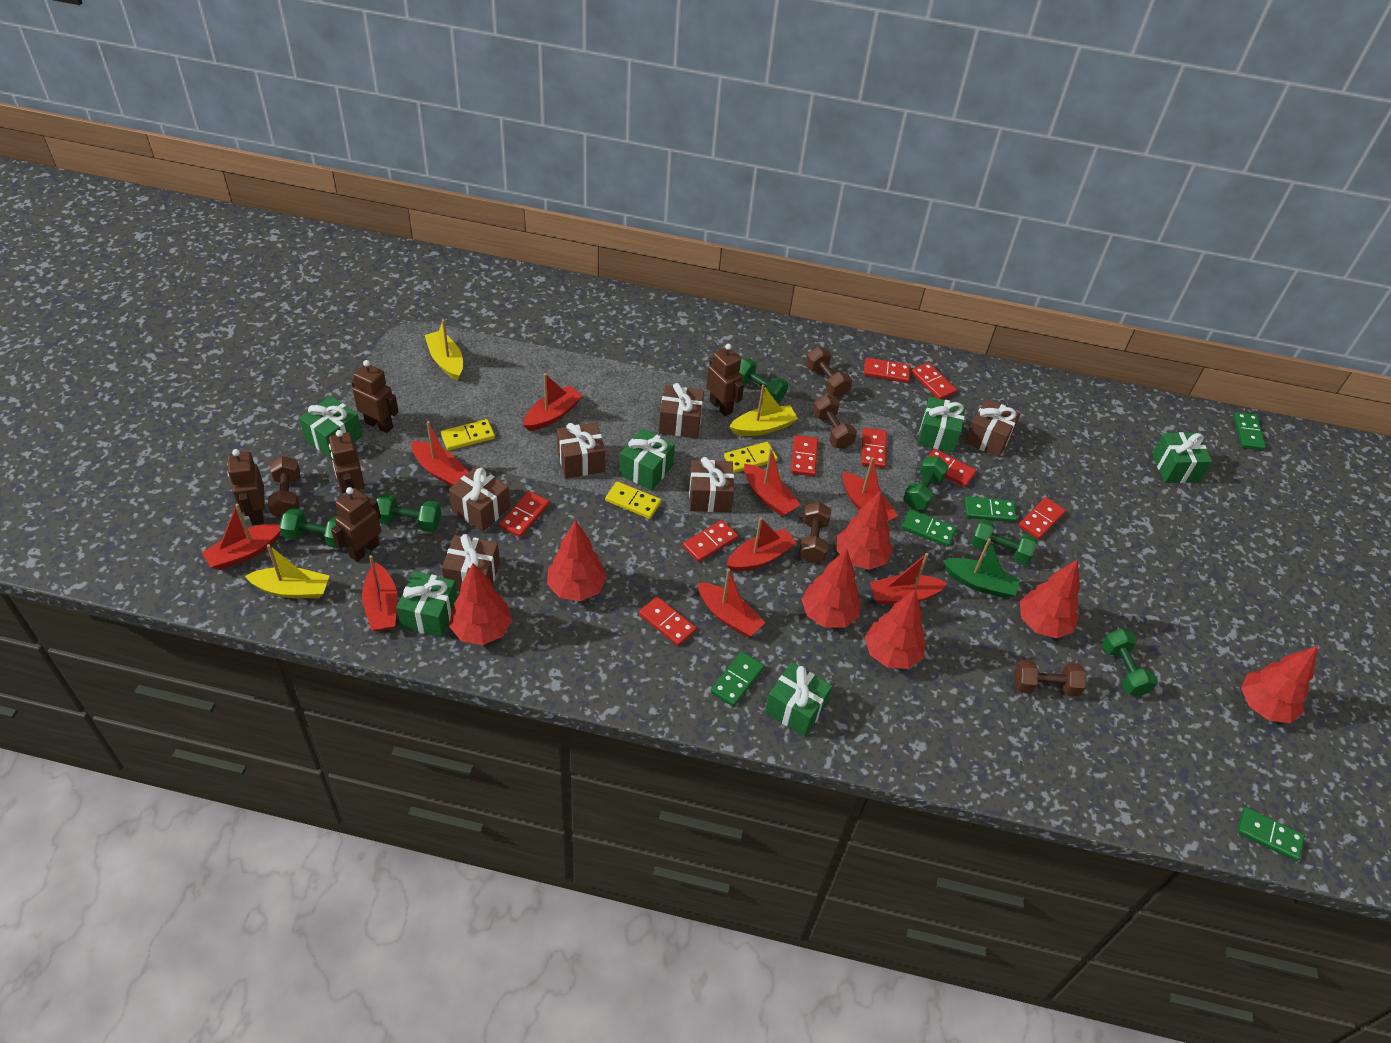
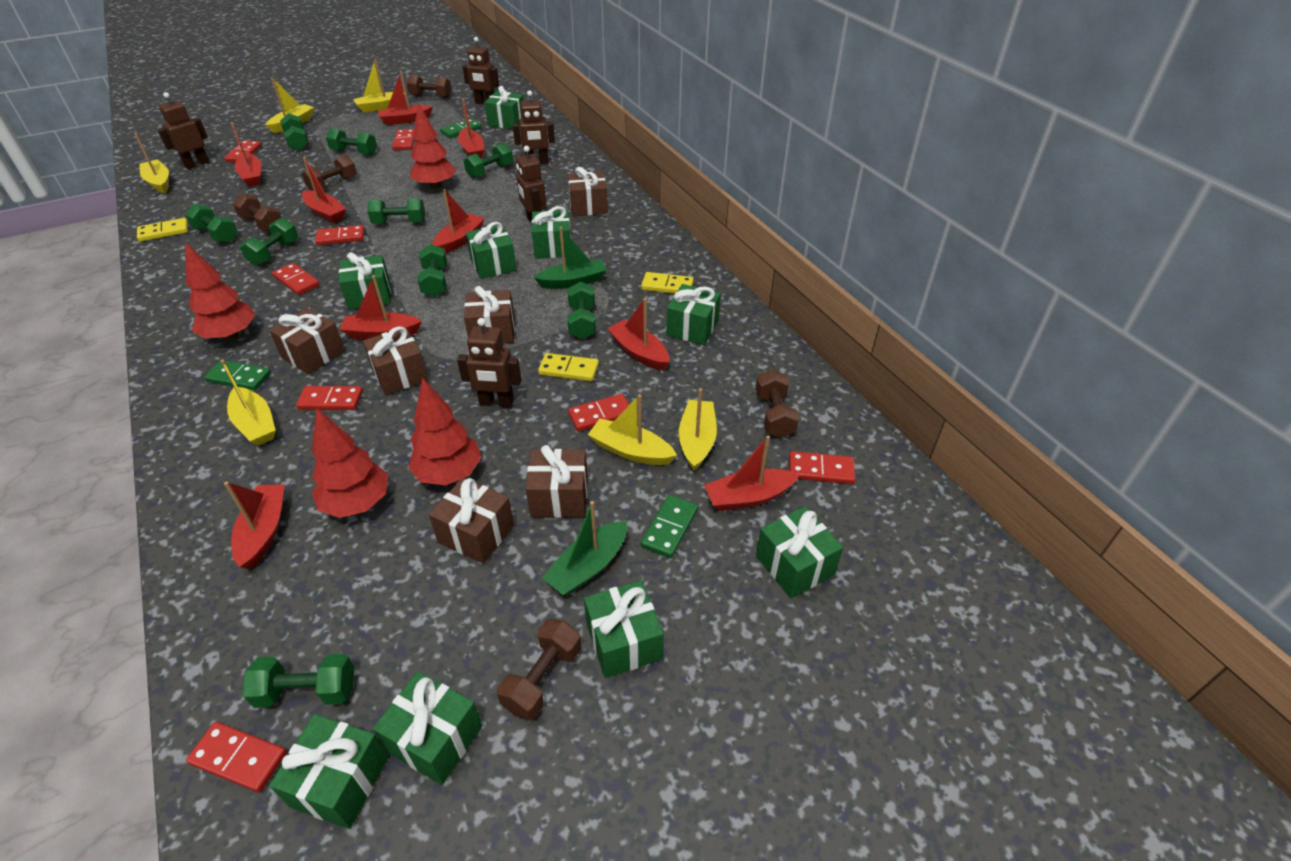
green boat: [943,538,1020,598] = 1 -> [533,227,607,289] [542,501,627,596] = 2
green domino: [711,652,764,707] [901,509,957,547] [964,496,1017,522] [1233,412,1266,450] [1237,807,1305,861] = 5 -> [204,360,271,390] [440,119,481,138] [641,495,698,558] = 3
green dumbbell: [279,508,338,548] [376,493,441,532] [739,358,788,403] [903,457,949,510] [971,519,1037,565] [1102,629,1158,697] = 6 -> [185,204,238,243] [240,218,298,266] [242,653,354,708] [280,113,309,151] [326,128,377,155] [368,198,425,224] [417,244,447,297] [463,143,513,179] [568,282,596,339] = 9
green gift: [299,396,362,459] [397,571,458,637] [620,428,675,491] [765,662,832,737] [918,397,966,453] [1152,432,1212,483] = 6 -> [269,714,388,829] [339,252,391,310] [373,671,482,785] [466,222,517,279] [484,86,524,129] [531,206,571,258] [584,580,664,678] [666,284,721,345] [756,506,843,598] = 9
red domino: [499,491,549,537] [639,596,697,646] [683,520,738,562] [791,435,818,476] [861,428,887,468] [864,358,911,383] [911,362,957,399] [928,449,977,487] [1018,497,1066,540] = 9 -> [186,722,287,792] [224,140,262,162] [272,263,320,295] [296,386,363,410] [315,225,364,245] [392,129,415,151] [568,394,629,432] [789,451,855,484] = 8
red tree: [449,563,512,645] [547,520,607,601] [801,549,860,628] [837,490,893,570] [865,590,925,669] [1020,559,1080,638] [1241,645,1318,723] = 7 -> [185,242,255,340] [312,408,388,518] [408,378,481,485] [410,103,456,189] = 4
yellow boat: [245,544,329,598] [425,320,463,381] [729,384,798,436] = 3 -> [134,133,169,193] [221,359,276,446] [266,78,314,133] [353,59,405,112] [588,395,677,465] [679,388,717,470] = 6

